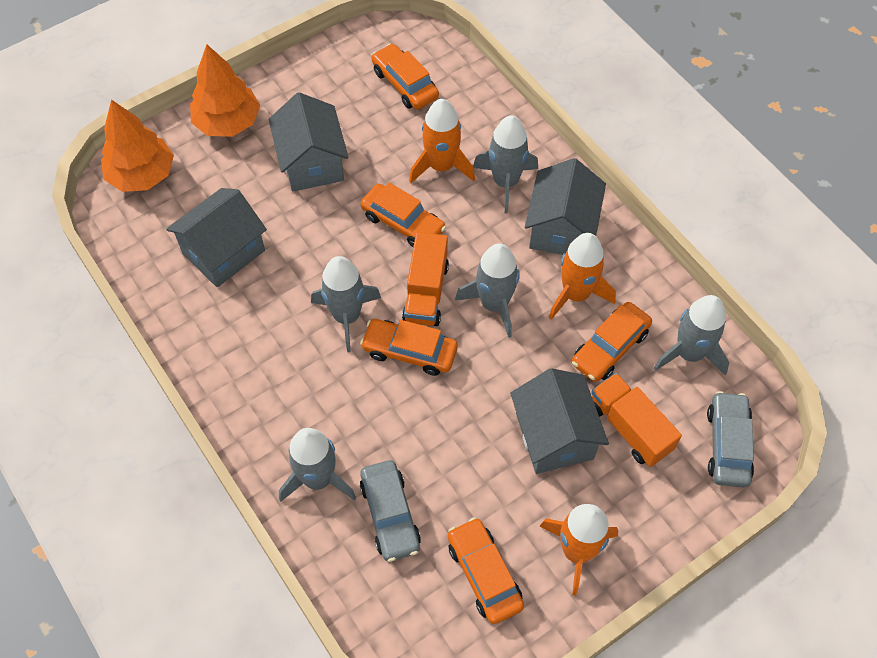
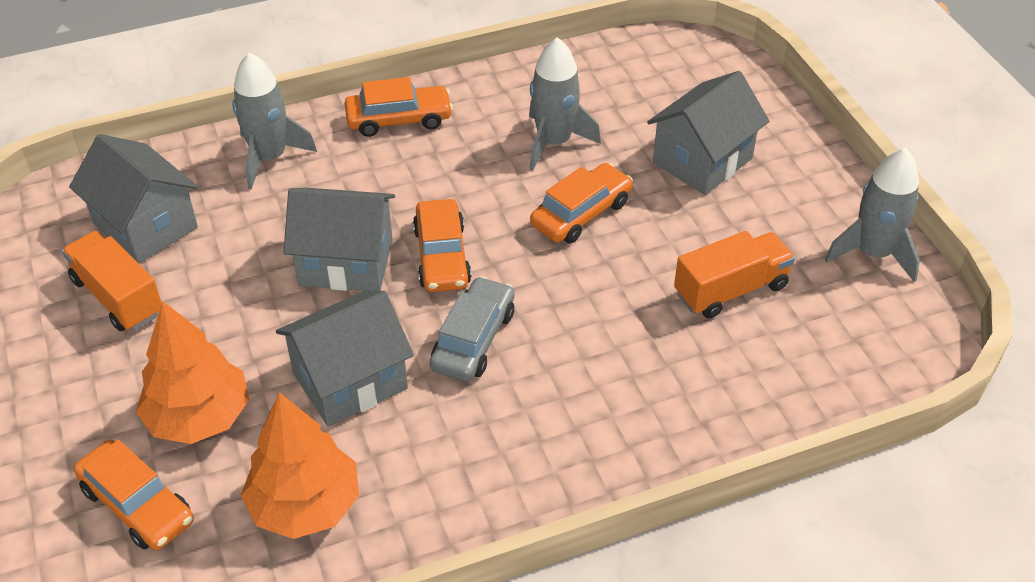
grey car: [360,460,421,562] [707,391,754,488] = 2 -> [430,276,514,381] = 1
grey rocket: [279,428,356,502] [311,256,381,352] [455,243,520,338] [473,115,538,213] [654,295,729,375] = 5 -> [232,53,317,190] [529,37,601,171] [825,148,920,282] = 3
orange car: [360,183,446,247] [360,319,458,376] [371,43,439,109] [448,517,524,624] [572,302,652,382] = 5 -> [74,440,194,550] [344,77,453,137] [413,199,471,292] [530,163,633,243] = 4
orange rocket: [409,99,475,183] [540,504,619,596] [549,233,616,320] = 3 -> none = 0

